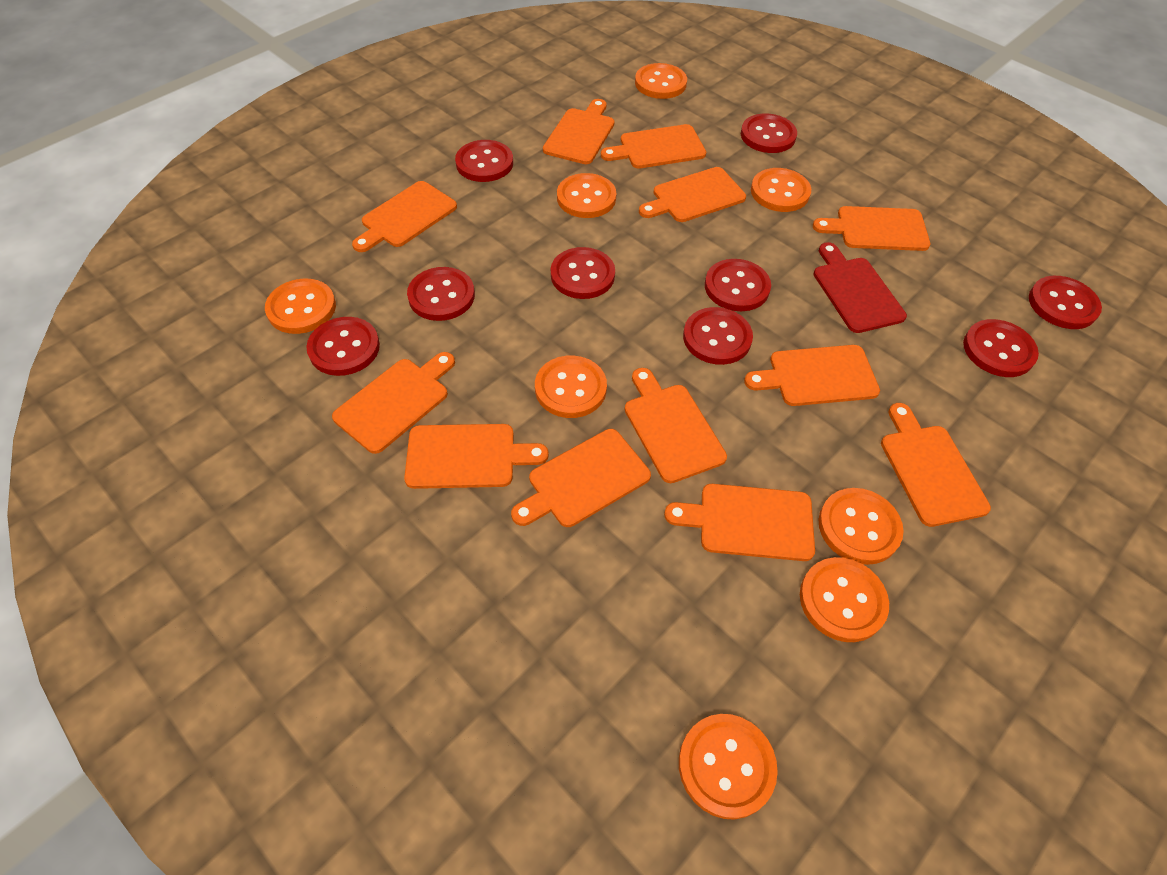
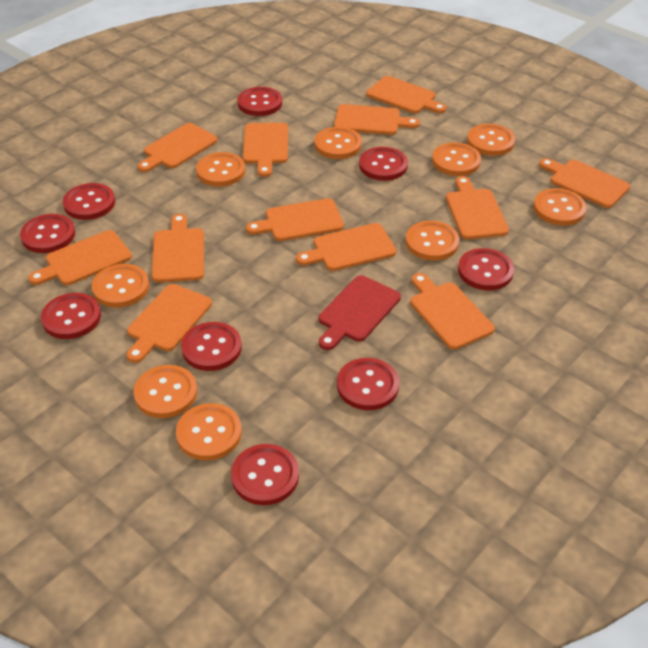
orange button: [265,279,336,334] [535,356,607,418] [557,173,616,218] [635,63,687,99] [679,714,778,820] [751,168,811,212] [800,557,889,642] [818,488,904,565] = 8 -> [92,264,149,308] [133,365,197,418] [176,403,242,460] [196,152,245,187] [315,127,362,159] [406,221,459,261] [432,143,481,176] [467,124,515,156] [534,188,587,226] = 9

